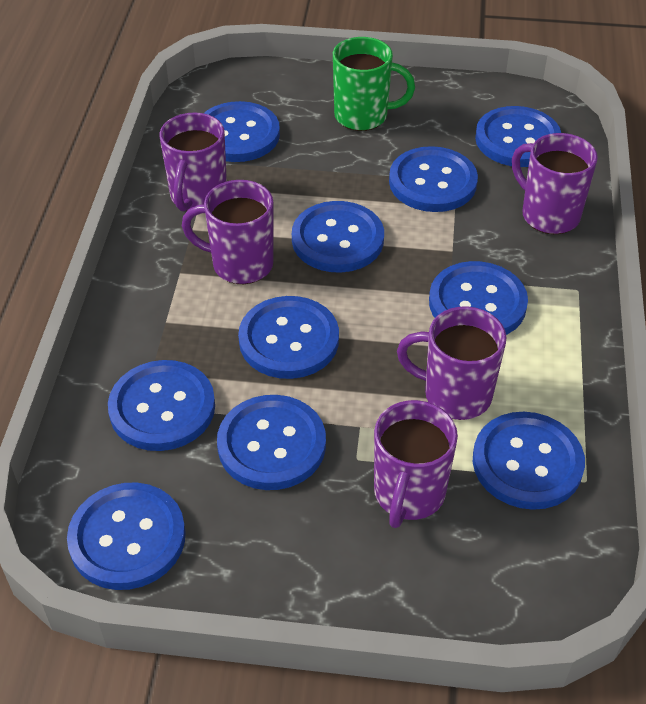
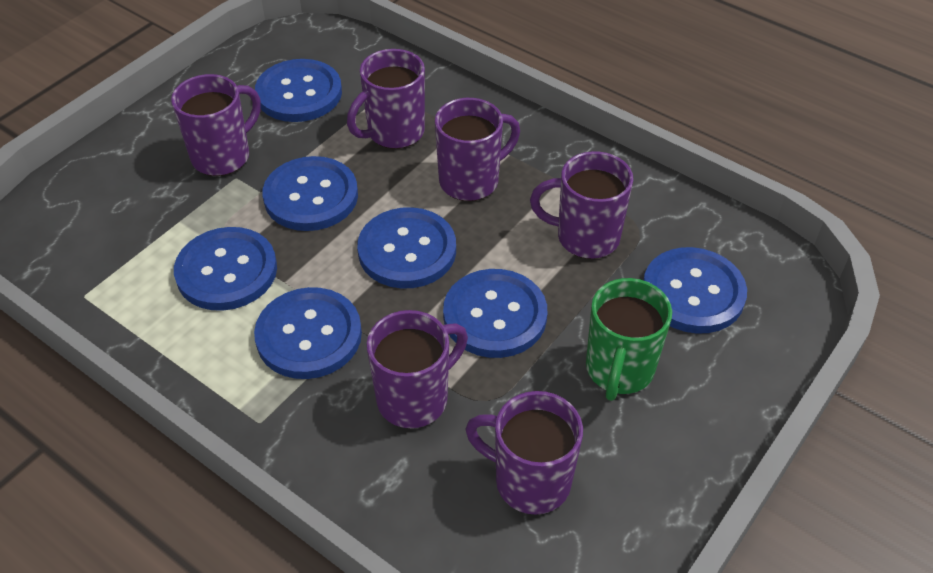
blue button: [67,483,186,590] [108,360,215,451] [204,101,280,162] [217,395,326,490] [238,296,339,379] [292,201,384,273] [389,146,478,212] [429,261,528,335] [473,412,585,510] [475,106,561,167] = 10 -> [174,227,277,311] [254,287,362,379] [255,59,342,122] [263,156,358,231] [357,207,456,289] [443,269,547,358] [643,247,747,334] = 7
purple mug: [160,113,227,211] [182,180,274,284] [374,400,458,528] [397,306,507,420] [512,133,598,234] = 5 -> [171,74,261,176] [347,49,425,149] [367,310,468,428] [435,98,520,201] [465,391,583,515] [530,151,633,259] = 6

